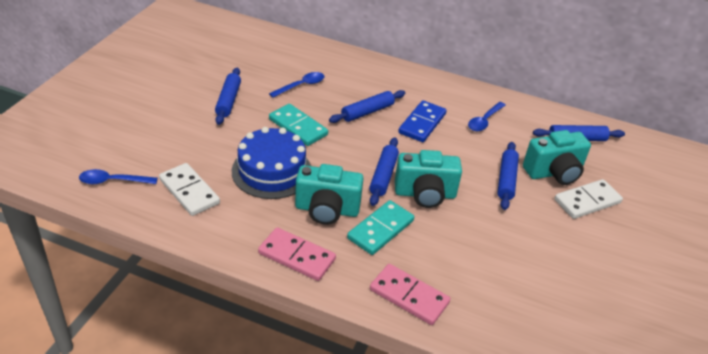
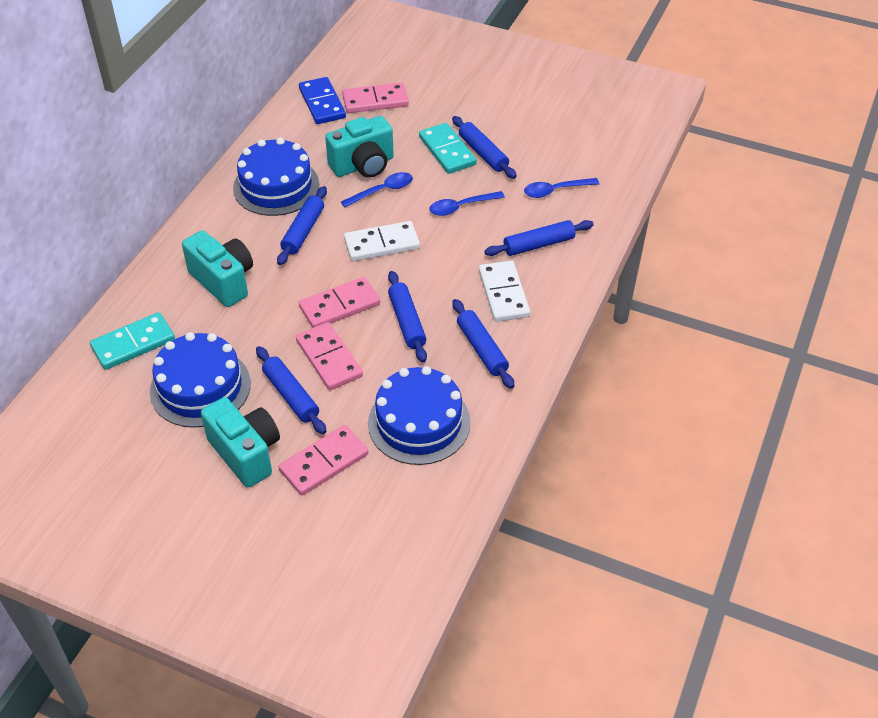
blue cake: [232,127,311,199] = 1 -> [150,332,251,428] [233,138,319,216] [368,366,470,465] = 3
blue rolling pin: [215,68,241,125] [329,90,405,123] [369,137,399,206] [497,142,519,210] [533,125,625,141] = 5 -> [256,346,326,434] [277,186,327,265] [388,271,427,362] [452,116,517,179] [452,299,514,389] [484,220,594,256] = 6
pink domino: [258,227,336,281] [370,264,450,325] = 2 -> [279,425,369,495] [296,322,363,390] [299,277,380,328] [342,83,409,113] = 4

